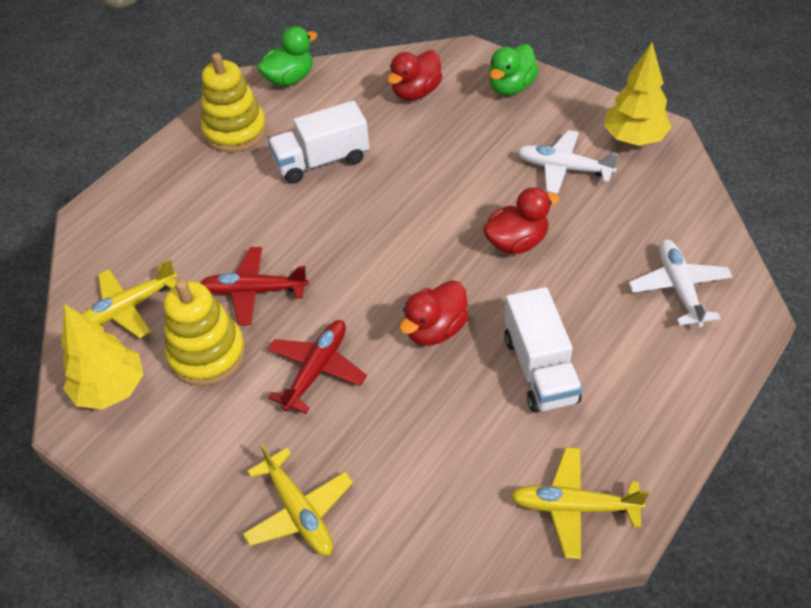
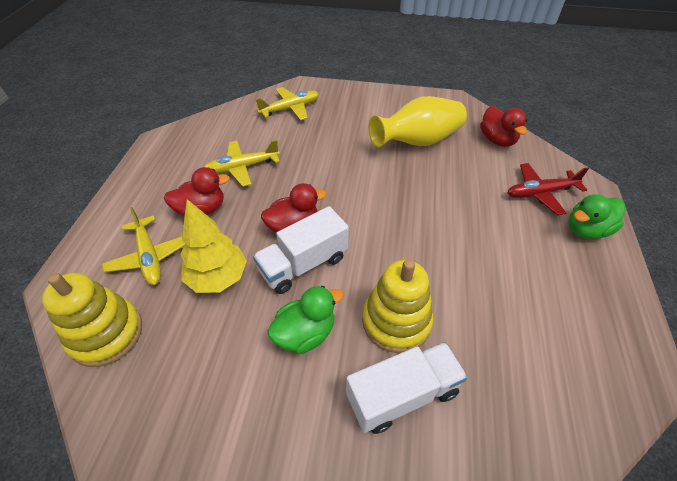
red plane: [201,247,309,325] [268,320,367,414] = 2 -> [508,163,589,215] = 1
white plane: [517,130,619,194] [629,239,732,327] = 2 -> none = 0
yellow tree: [61,304,144,410] [604,42,672,146] = 2 -> [180,199,247,293] = 1
yellow vase: none = 0 -> [368,96,467,147] = 1

